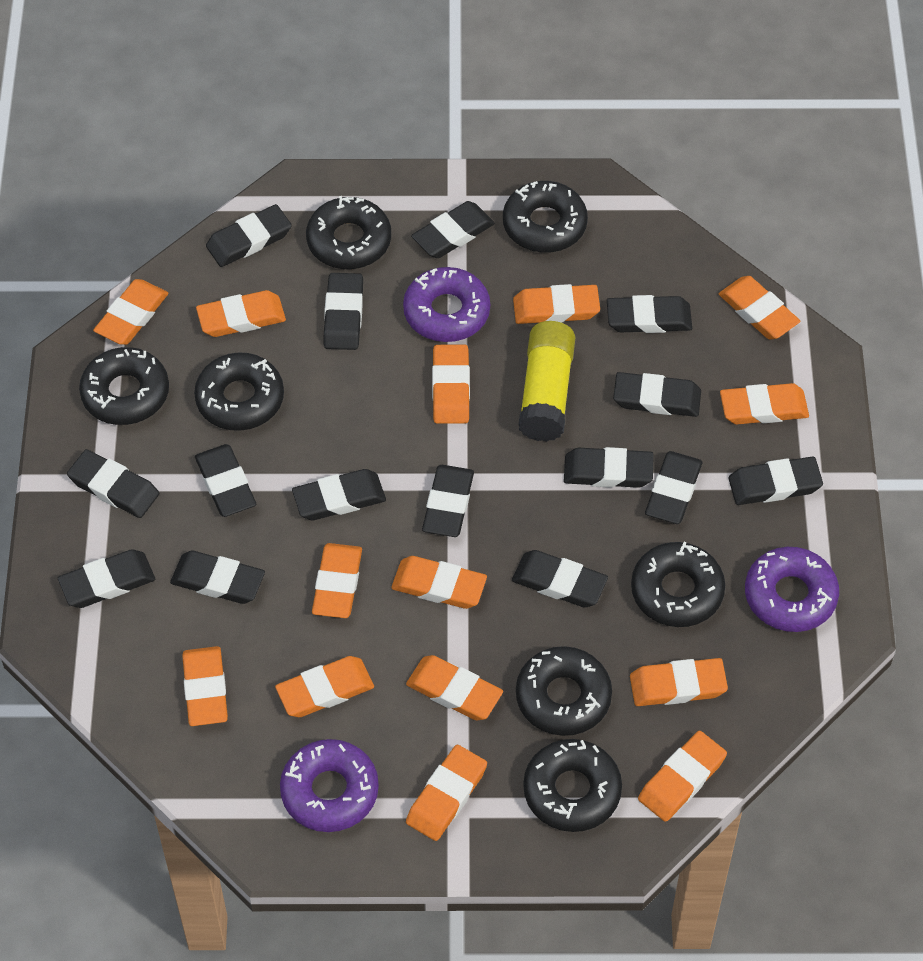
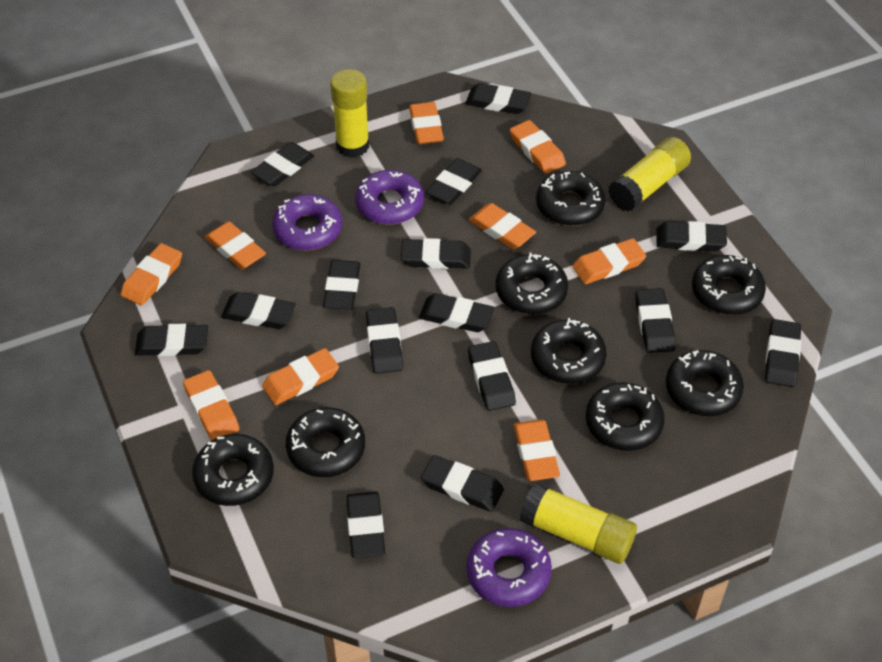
black donut: [79,347,169,425] [194,353,284,431] [306,196,391,269] [503,181,588,253] [516,646,612,736] [523,739,622,832] [631,542,725,627] = 7 -> [192,434,274,506] [286,407,365,477] [495,253,568,314] [531,318,607,384] [536,171,605,226] [586,382,665,451] [666,350,744,416] [692,255,766,315] = 8
orange eraser: [93,279,169,345] [182,646,228,726] [196,290,286,337] [275,656,374,717] [312,543,362,618] [391,556,487,609] [406,655,503,720] [406,745,487,841] [432,344,470,424] [513,284,600,324] [630,658,728,706] [638,731,727,822] [719,276,800,339] [720,383,809,424] = 14 -> [121,243,182,305] [183,370,239,441] [205,221,266,269] [262,348,339,405] [409,102,444,144] [469,203,536,249] [510,120,566,174] [513,419,560,481] [573,238,646,284] = 9
yellow glue stick: [518,321,575,442] = 1 -> [330,69,369,158] [520,482,637,564] [608,137,691,212] = 3

